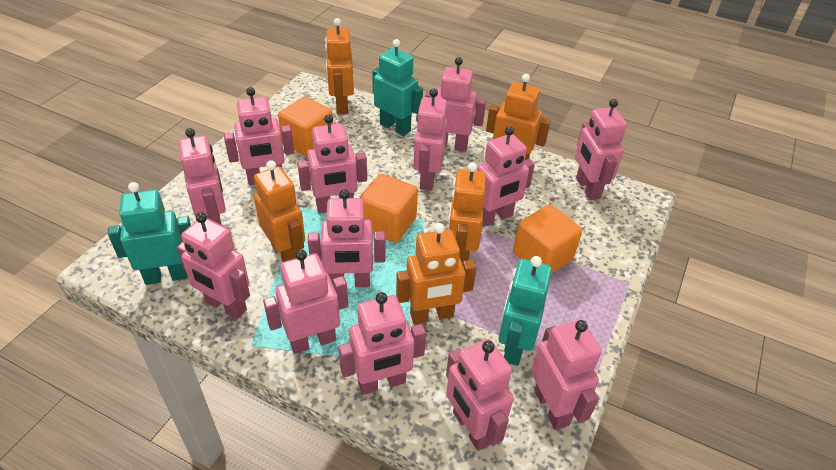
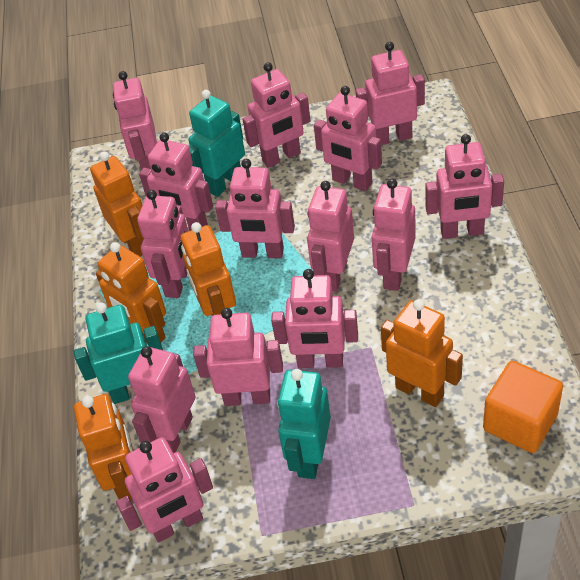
orange cube: [278,97,333,157] [359,174,418,243] [513,205,582,274] = 3 -> [483,361,563,453] = 1
pink robot: [177,212,250,319] [178,128,226,225] [224,87,294,185] [263,249,348,354] [297,114,367,214] [308,189,386,287] [338,292,426,395] [413,88,447,191] [425,57,486,152] [446,339,514,451] [477,126,535,227] [531,320,601,430] [575,99,627,200] = 13 -> [113,71,157,170] [116,437,213,542] [128,346,195,453] [137,190,188,298] [139,133,213,231] [193,308,283,406] [215,159,295,259] [243,62,311,168] [271,269,358,368] [307,181,354,292] [314,86,382,191] [355,42,425,145] [372,179,416,291] [426,134,504,239] = 14

